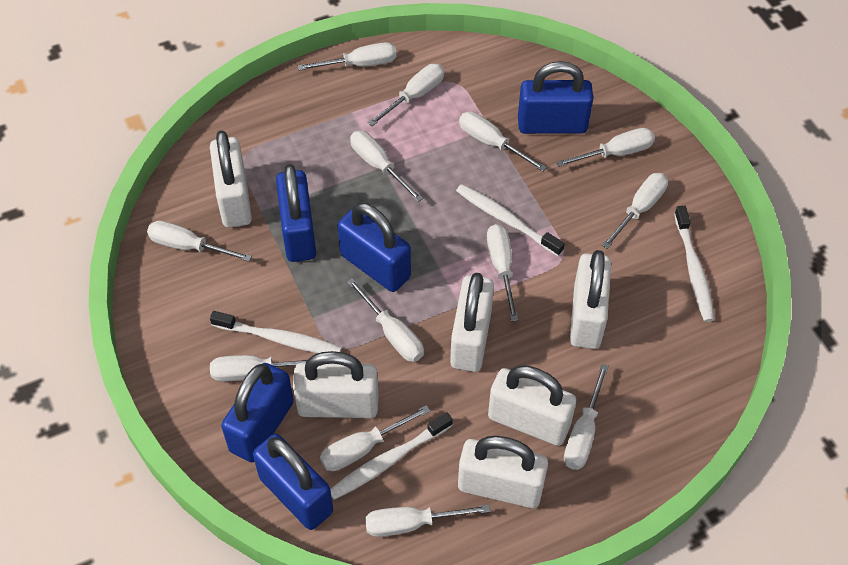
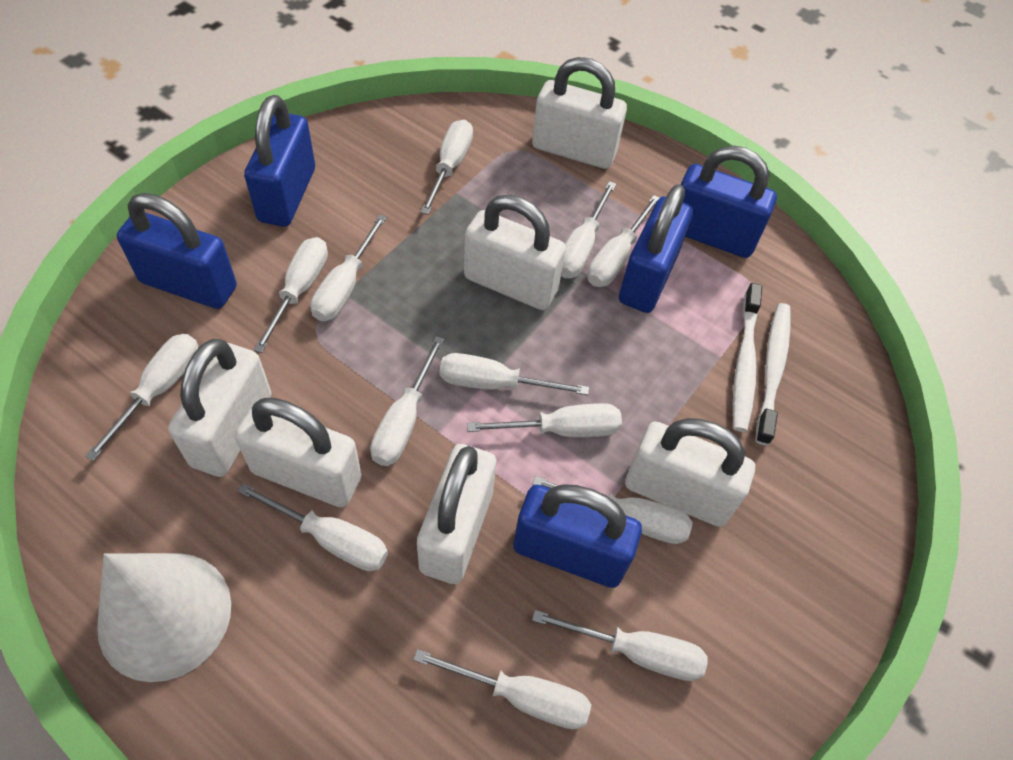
white cone: none = 0 -> [97,553,231,682] = 1
white toothbrush: [210,311,342,353] [330,412,453,500] [456,184,565,256] [674,206,714,322] = 4 -> [733,283,762,432] [755,303,791,446] = 2

